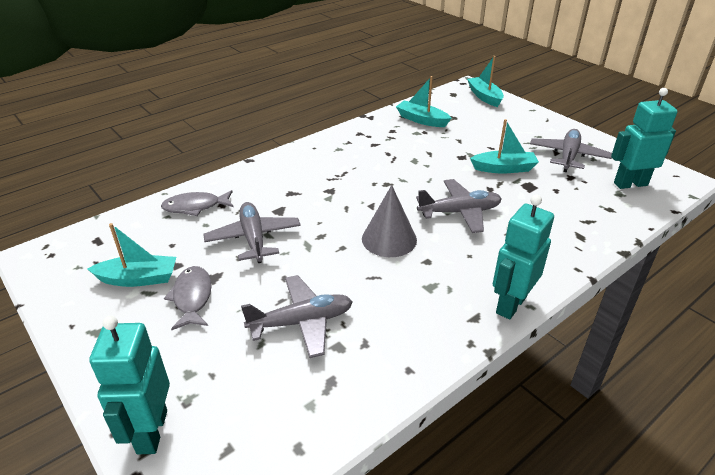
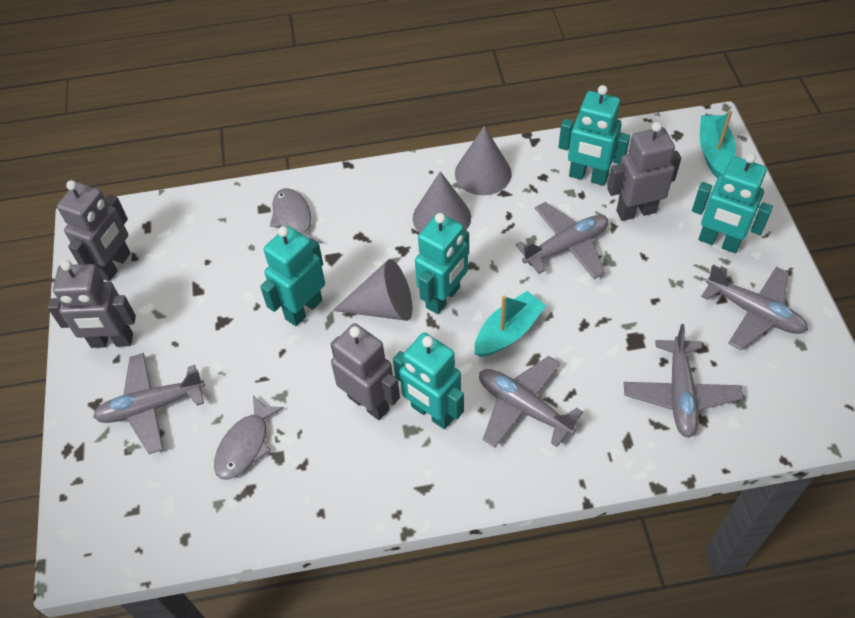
grey cone: [362,185,417,257] = 1 -> [333,259,413,321] [413,171,471,233] [455,126,512,195] = 3
grey plane: [203,202,301,263] [241,275,353,358] [416,179,502,233] [530,129,612,172] = 4 -> [93,353,205,454] [479,356,583,448] [515,202,608,279] [624,324,743,438] [701,265,808,350] = 5
grey robot: none = 0 -> [47,260,136,348] [57,180,131,281] [331,323,400,420] [607,122,681,221] = 4
turquoise boat: [88,223,176,287] [396,76,451,127] [467,56,504,107] [470,119,539,174] = 4 -> [475,291,546,357] [700,110,736,178] = 2
turquoise robot: [89,316,170,454] [493,195,554,319] [611,88,678,189] = 3 -> [260,226,325,326] [393,333,464,429] [415,213,469,314] [558,85,630,186] [692,153,773,253] = 5

